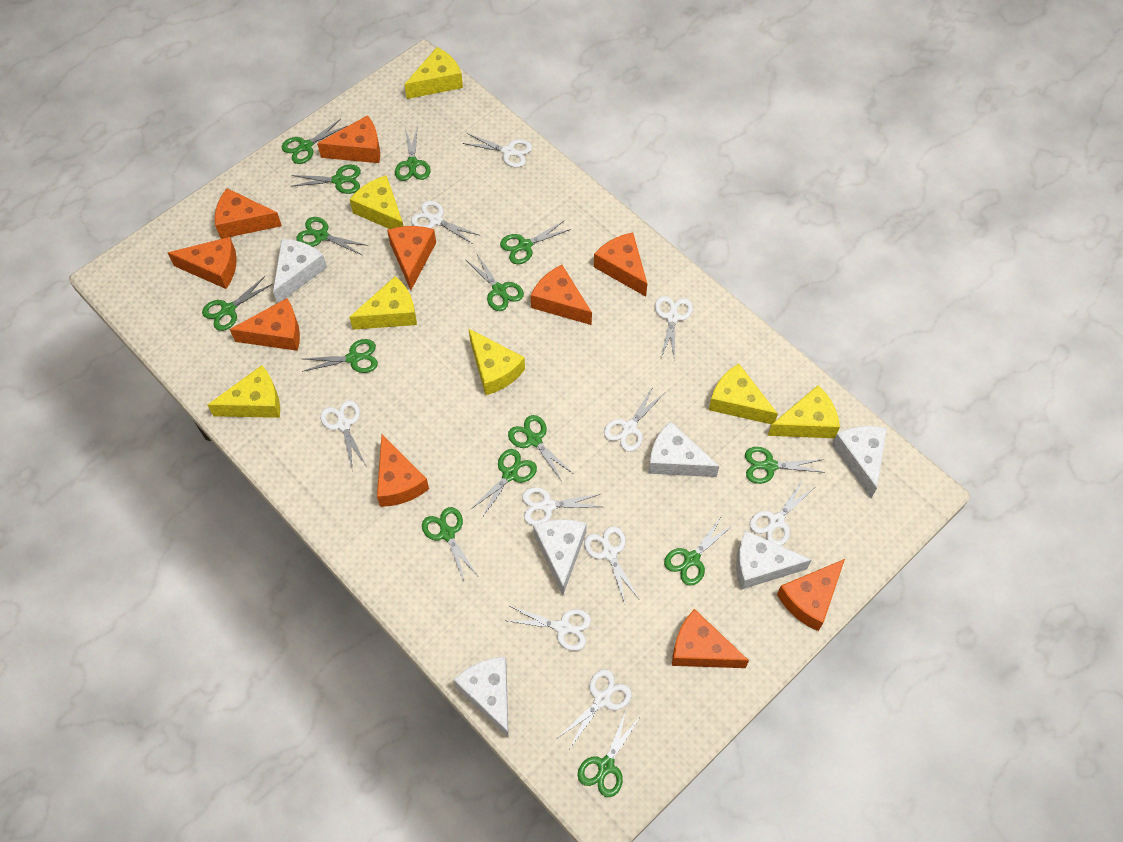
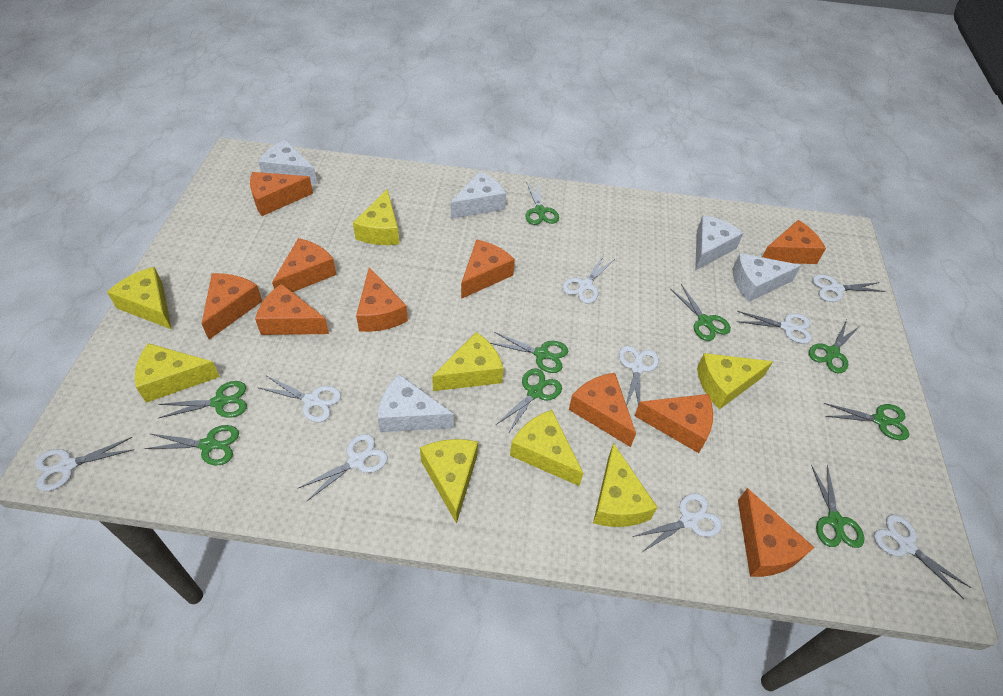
green scissors: [202,276,273,331] [282,119,347,164] [291,165,361,194] [296,217,369,255] [302,339,378,373] [395,126,430,181] [422,507,478,581] [466,254,524,311] [470,449,537,518] [500,220,571,264] [508,415,572,481] [578,711,640,797] [664,517,734,586] [745,447,825,484] = 14 -> [144,425,239,465] [158,381,247,418] [490,332,568,373] [496,368,562,434] [525,182,559,225] [670,284,731,341] [809,320,860,373] [811,465,864,548] [824,403,909,440] = 9
white cheese: [273,239,327,303] [454,656,509,738] [533,519,587,595] [648,421,719,477] [736,530,812,590] [832,426,887,498] = 6 -> [258,140,317,184] [378,374,454,432] [451,171,506,219] [695,215,743,271] [733,253,801,302] = 5
white scissors: [320,400,366,468] [411,200,481,244] [462,133,532,168] [508,606,591,651] [522,487,602,525] [559,669,632,748] [584,526,639,603] [604,387,664,452] [655,296,693,361] [750,480,815,546] = 10 -> [35,437,134,491] [257,376,341,422] [299,434,388,501] [562,256,615,304] [619,346,659,405] [632,493,722,553] [737,311,812,344] [812,275,885,302] [874,515,971,599] = 9
yellow cheese: [208,365,280,418] [349,276,417,330] [350,175,403,229] [404,47,463,99] [469,329,525,395] [709,364,778,424] [768,385,840,438] = 7 -> [107,267,171,329] [135,343,220,403] [353,189,399,245] [420,439,478,524] [432,332,504,391] [510,410,583,486] [593,443,657,527] [697,353,773,409] = 8

